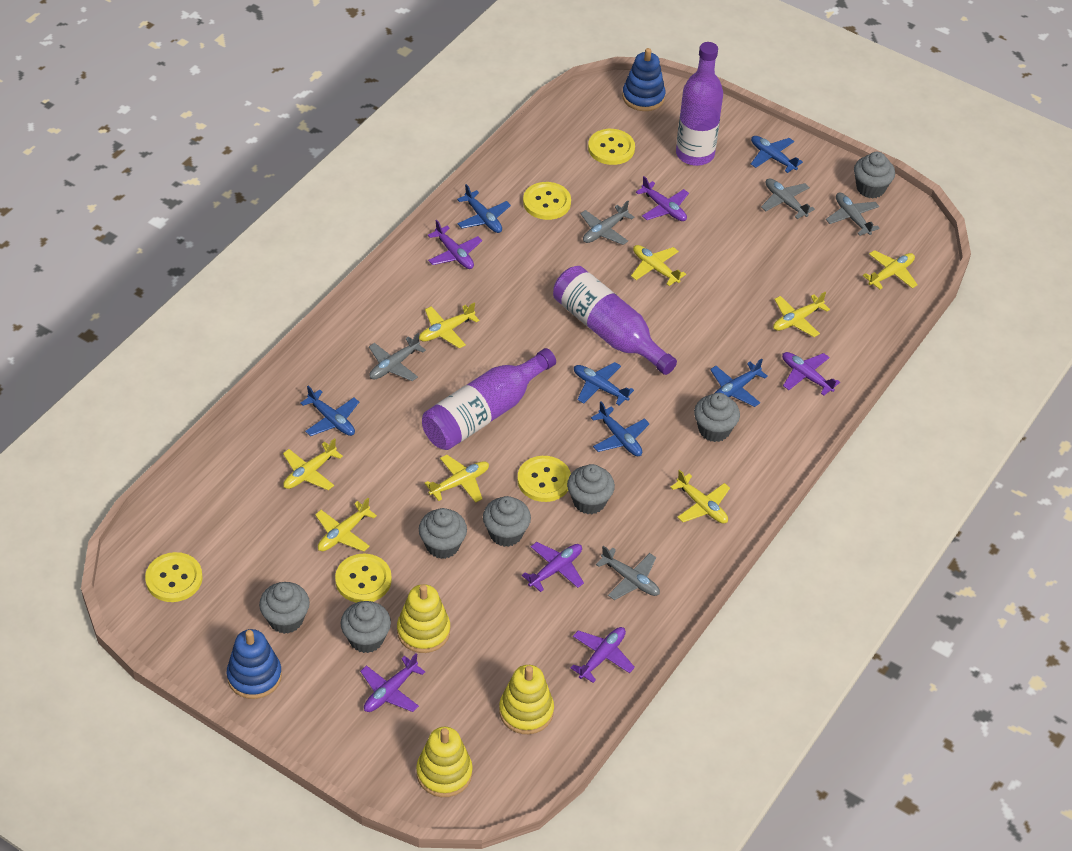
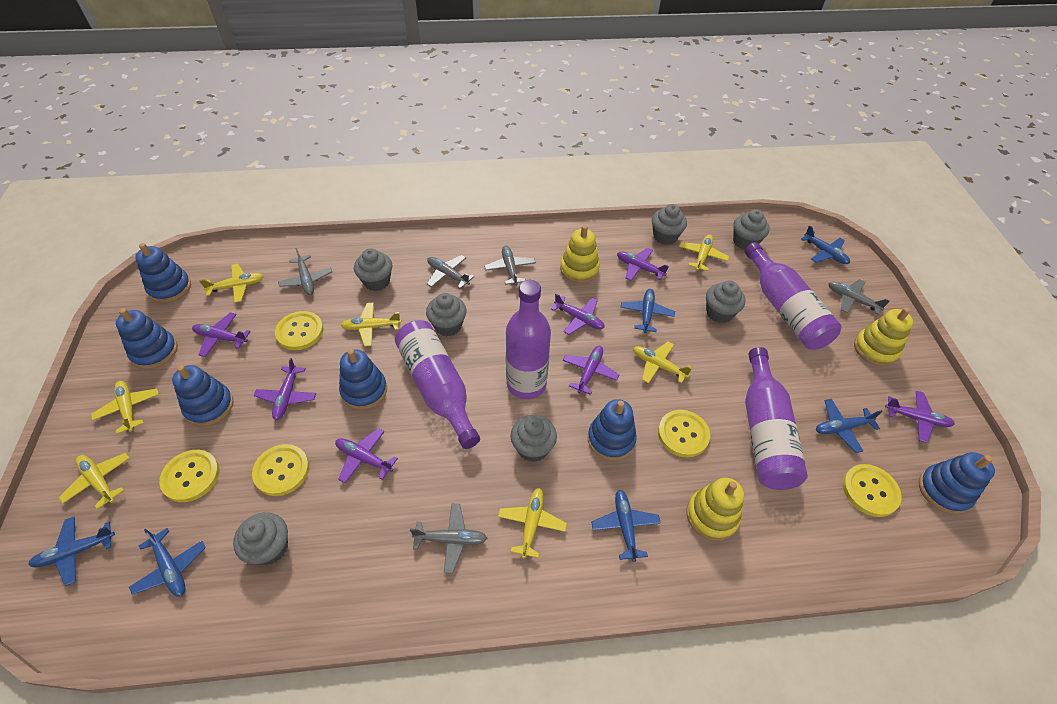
blue stacking toy: [227,629,282,699] [622,48,665,111] = 2 -> [116,308,178,369] [135,243,191,303] [172,365,233,426] [339,349,387,410] [588,399,637,461] [919,452,995,514] = 6
purple bottle: [422,348,556,450] [553,266,677,375] [676,42,723,166] = 3 -> [395,320,480,449] [506,280,551,399] [744,242,842,350] [745,347,808,490] = 4
purple plane: [360,653,425,712] [428,220,482,269] [522,542,584,592] [571,627,635,683] [636,176,689,221] [782,352,840,396] = 6 -> [192,312,251,357] [254,358,316,421] [335,428,398,483] [551,293,605,335] [562,346,619,395] [617,248,669,281] [885,391,955,443] = 7
yellow plane: [283,438,343,490] [315,498,377,552] [419,302,479,349] [424,455,489,503] [631,245,686,286] [670,470,730,523] [773,292,830,337] [863,250,918,289] = 8 -> [59,453,129,509] [91,381,159,434] [199,264,264,303] [340,303,401,346] [498,488,567,559] [633,341,692,383] [679,235,729,271] = 7

